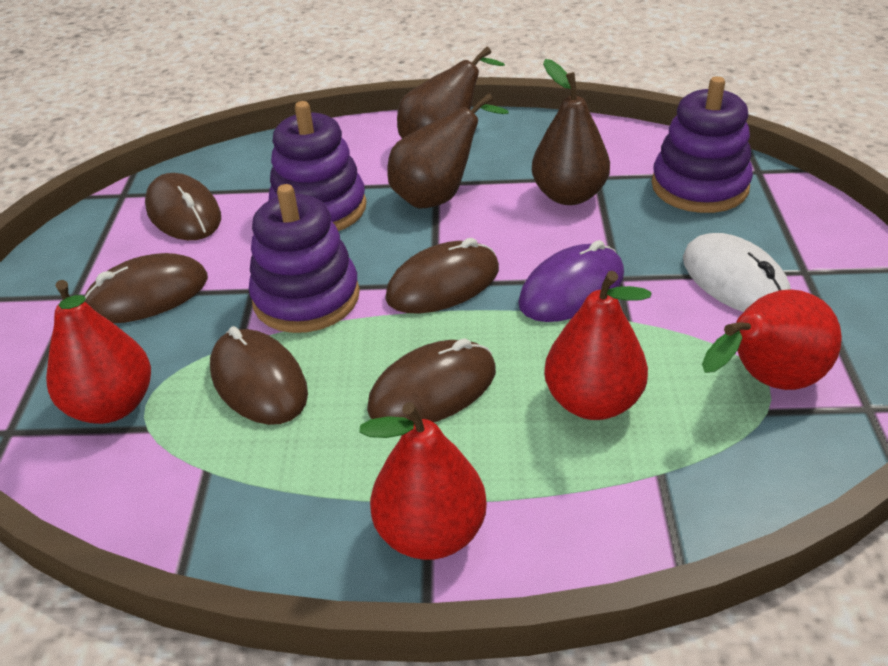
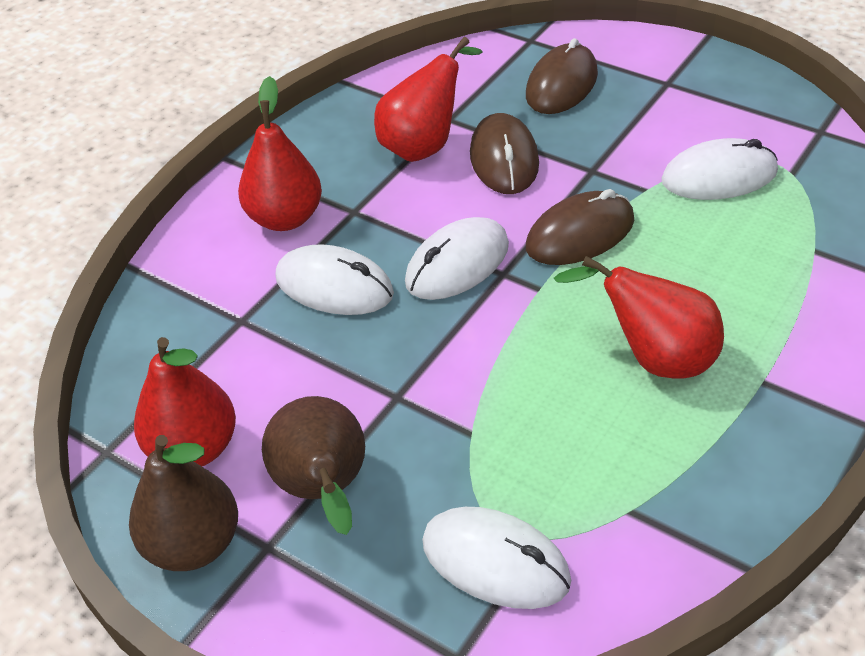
brown mouse: [84,253,208,323] [145,173,221,240] [210,326,308,425] [367,338,496,422] [385,238,499,314] = 5 -> [470,113,539,194] [526,38,598,114] [526,189,634,265] = 3
brown pear: [388,93,509,209] [397,47,505,138] [532,59,610,205] = 3 -> [129,435,238,571] [262,396,365,535] = 2
purple mouse: [518,240,624,322] = 1 -> none = 0
purple stacking toy: [249,184,360,333] [269,101,366,231] [652,76,753,213] = 3 -> none = 0
white mouse: [683,233,791,312] = 1 -> [275,244,394,315] [405,217,509,300] [422,507,571,609] [661,138,778,200] = 4

